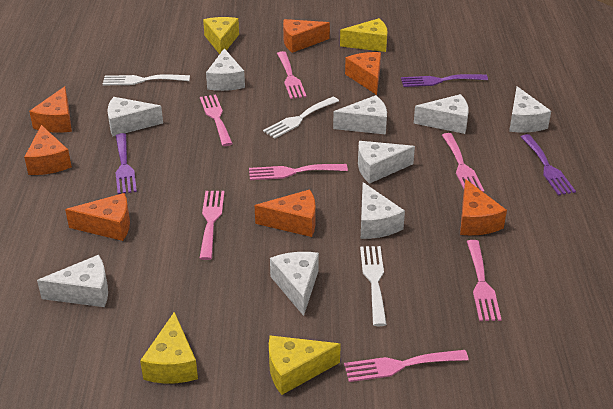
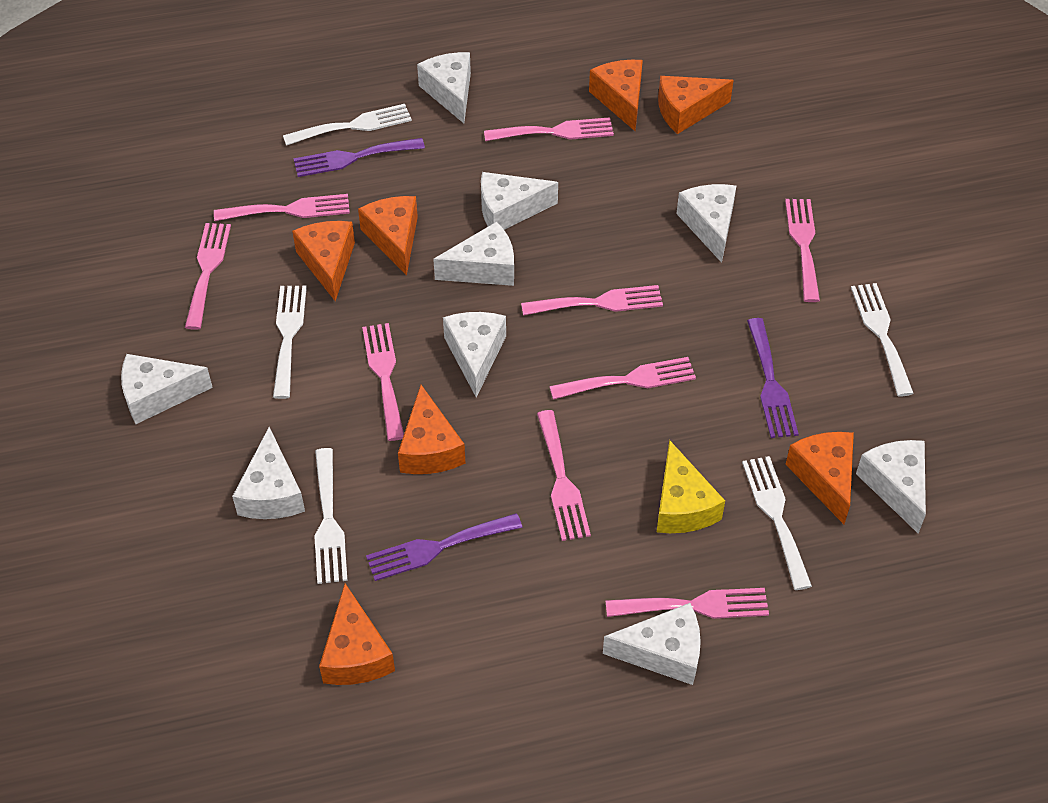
pink fork: [199,191,224,260] [200,95,233,146] [249,164,348,180] [277,51,307,99] [344,350,469,382] [442,133,484,192] [467,240,502,321] = 7 -> [185,223,231,330] [214,194,350,221] [362,323,404,441] [484,117,614,141] [521,285,663,315] [537,410,591,541] [549,357,696,400] [605,588,769,619] [785,199,820,302] = 9
white fork: [103,74,190,85] [263,97,339,139] [360,246,387,326] = 3 -> [273,286,307,399] [283,104,412,146] [314,448,348,584] [742,456,812,590] [851,283,914,396] = 5
yellow cheese: [140,312,198,383] [203,17,239,54] [269,335,341,395] [340,18,388,52] = 4 -> [657,440,725,533] = 1

